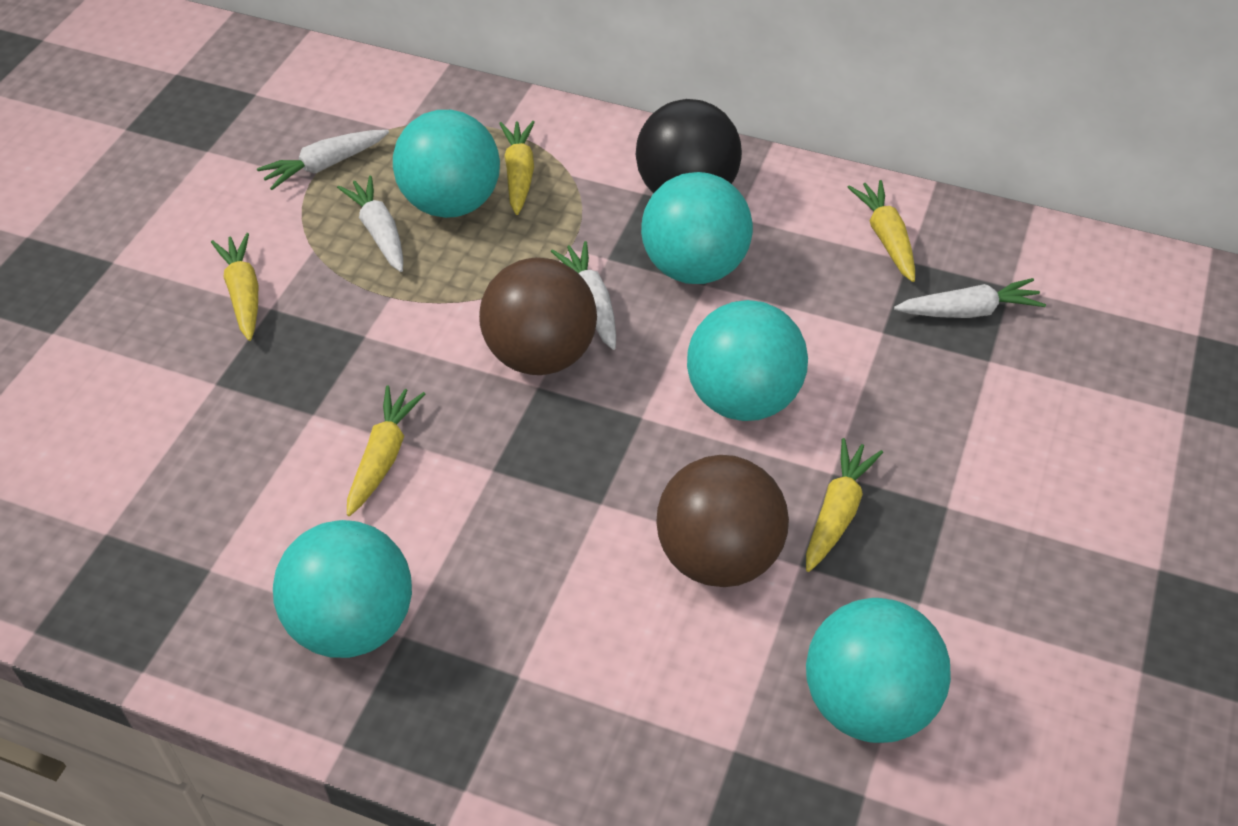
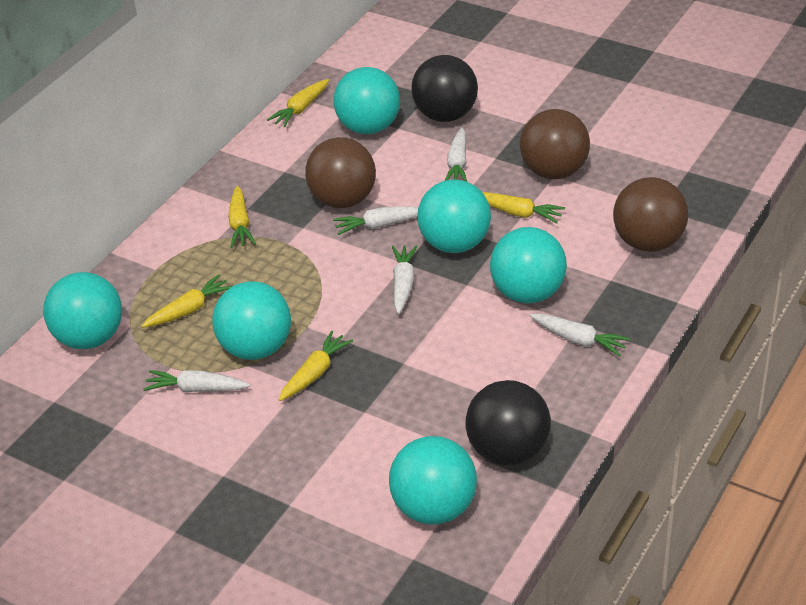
black ball: [636,99,742,193] = 1 -> [411,55,478,122] [466,380,551,466] = 2
brown ball: [479,257,597,375] [656,455,789,587] = 2 -> [305,137,376,208] [520,109,590,179] [613,177,688,252] = 3
turquoise ball: [273,520,412,658] [393,110,500,218] [641,172,753,284] [687,300,808,421] [806,598,951,743] = 5 -> [43,272,122,349] [212,281,291,360] [333,67,400,134] [389,436,477,525] [417,179,491,253] [490,227,567,303] = 6
white carrot: [257,130,389,190] [337,176,403,272] [551,241,616,350] [894,278,1046,318] = 4 -> [143,370,250,392] [333,206,418,235] [392,245,418,314] [445,128,467,182] [530,314,631,357] = 5

